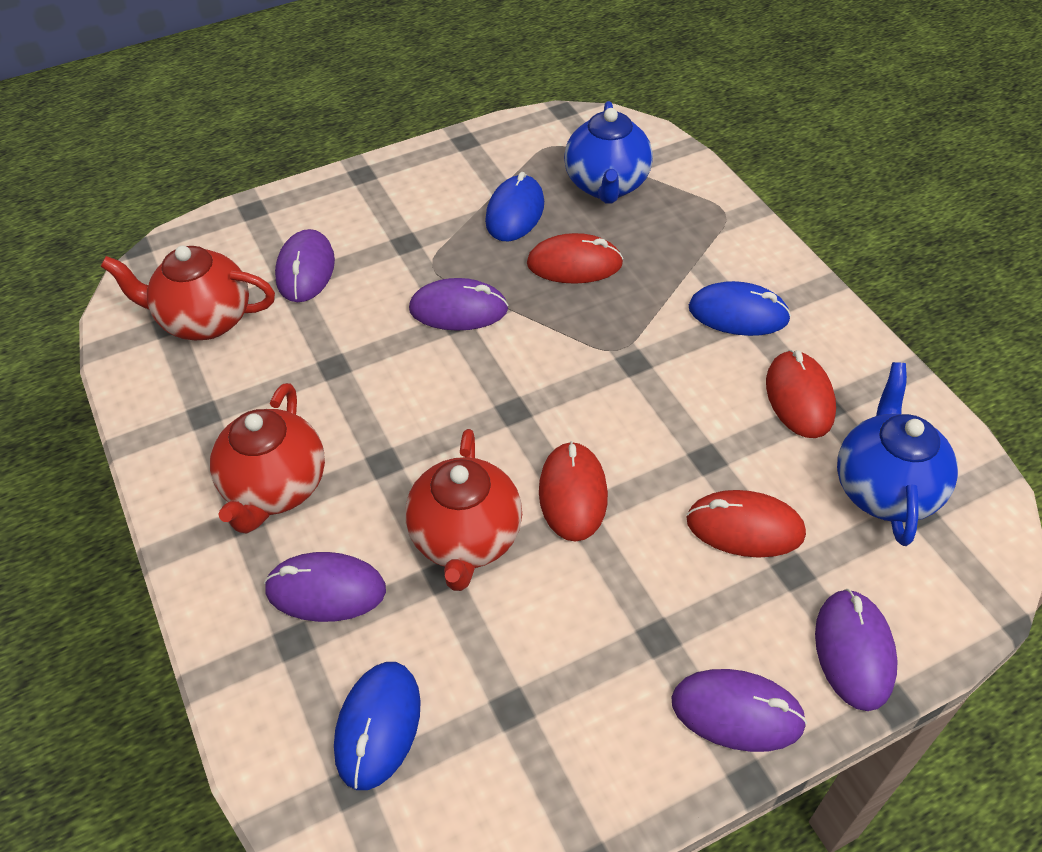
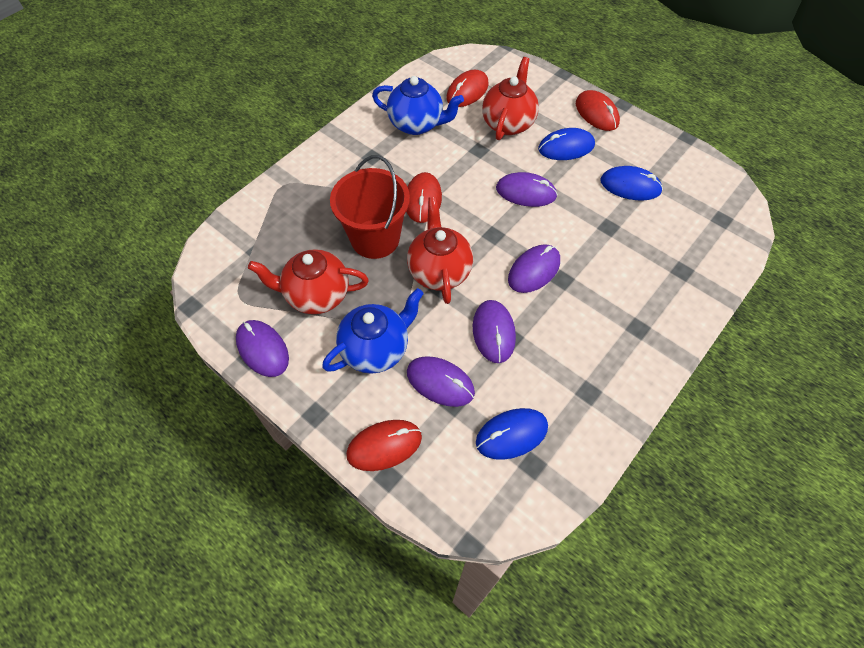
red bucket: none = 0 -> [330,155,410,259] = 1

